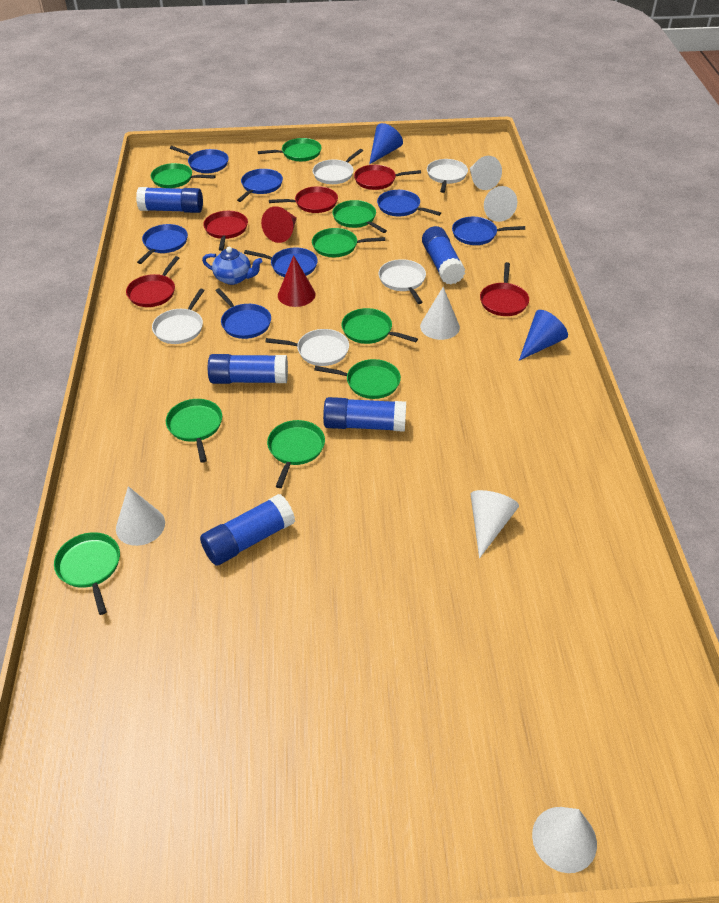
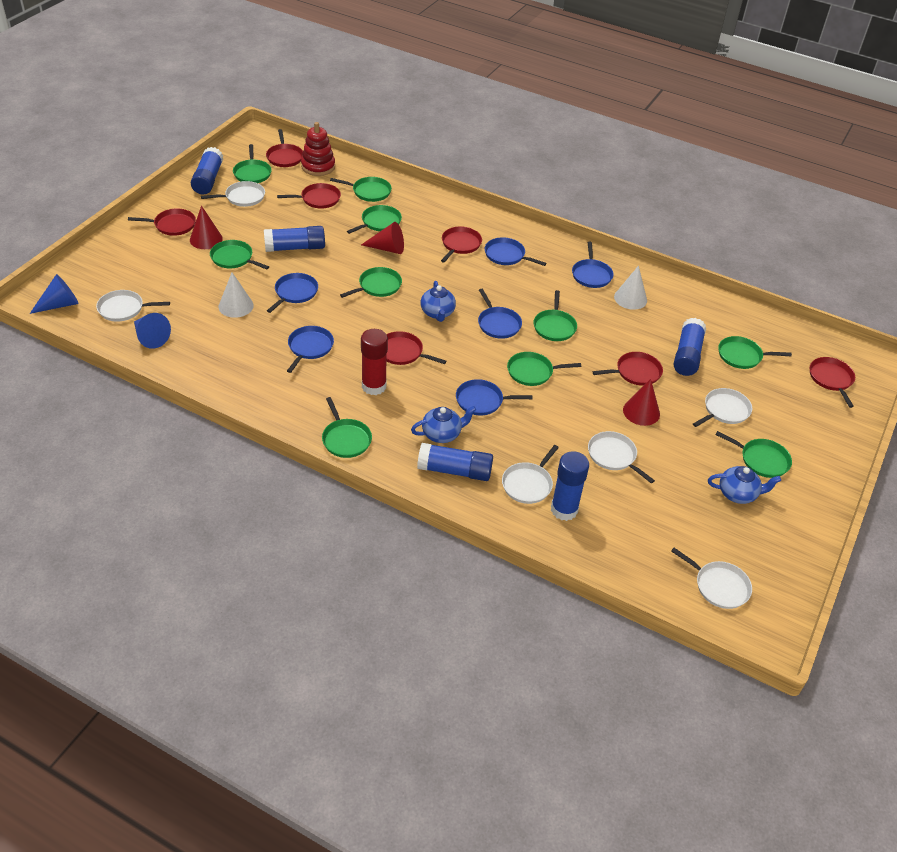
blue pan: [137,224,188,264] [170,146,229,173] [215,288,271,339] [237,169,283,202] [244,247,318,277] [377,190,441,216] [452,217,525,245] = 7 -> [267,273,318,313] [287,326,334,373] [456,379,533,415] [478,289,522,339] [485,237,546,266] [572,241,613,288] = 6
blue teapot: [202,247,262,285] = 1 -> [411,406,476,443] [421,281,456,322] [708,466,781,504] = 3
green pan: [54,532,120,615] [151,163,216,188] [166,399,222,463] [258,138,322,161] [267,420,325,488] [312,228,385,257] [314,359,401,399] [332,200,387,233] [341,308,418,344] = 9 -> [210,240,269,269] [233,144,272,183] [322,397,372,458] [330,177,392,202] [340,267,402,298] [347,205,402,234] [507,352,581,386] [533,290,577,341] [715,431,792,478] [718,336,792,369] = 10
red cone: [261,206,297,243] [278,255,315,307] = 2 -> [190,205,223,249] [361,222,404,254] [623,379,660,426] = 3
red glue stick: none = 0 -> [361,329,388,395] = 1
red pan: [126,256,179,307] [203,211,248,251] [269,186,338,213] [354,165,421,190] [480,262,529,316] = 5 -> [128,208,196,236] [266,129,303,167] [277,183,341,208] [386,331,446,365] [441,226,482,263] [593,352,663,386] [810,357,855,408] = 7
red stacking toy: none = 0 -> [301,122,335,176] = 1
white cone: [116,486,165,546] [420,287,460,340] [470,156,502,190] [471,490,519,558] [484,186,517,222] [532,807,597,873] = 6 -> [219,272,254,318] [614,266,647,310] = 2
white pan: [152,289,205,344] [265,329,349,366] [312,149,363,184] [378,259,426,304] [427,159,468,193] = 5 -> [96,290,170,322] [201,181,265,207] [502,445,559,504] [588,431,655,483] [671,548,752,609] [693,388,752,427] = 6

